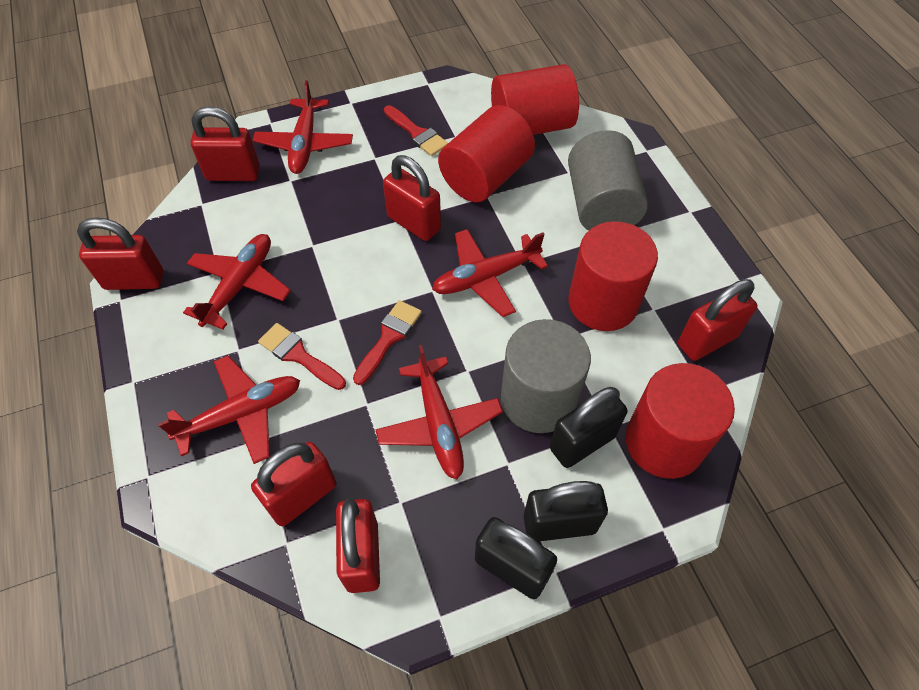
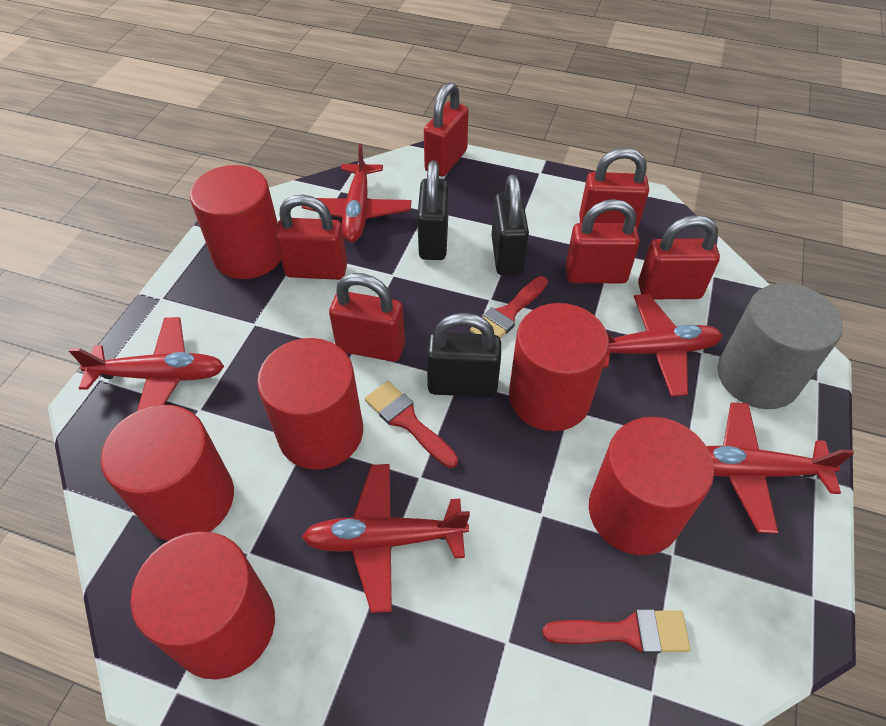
grey cylinder: [501,319,591,433] [568,130,648,231] = 2 -> [718,283,843,409] = 1
red cylinder: [438,105,535,203] [491,64,579,135] [568,221,658,331] [625,363,735,479] = 4 -> [101,405,234,541] [130,532,275,680] [190,165,281,279] [257,338,363,470] [509,303,609,431] [589,417,714,555] = 6

